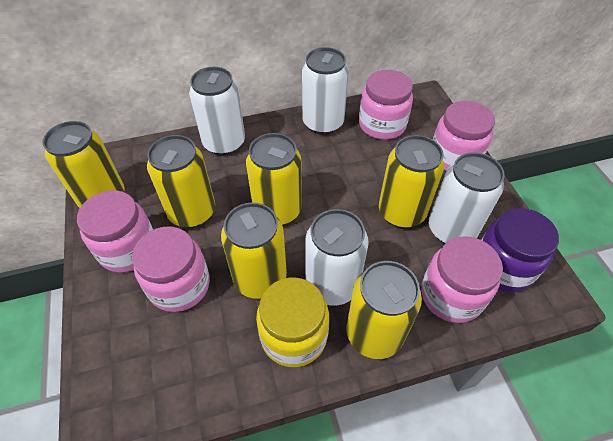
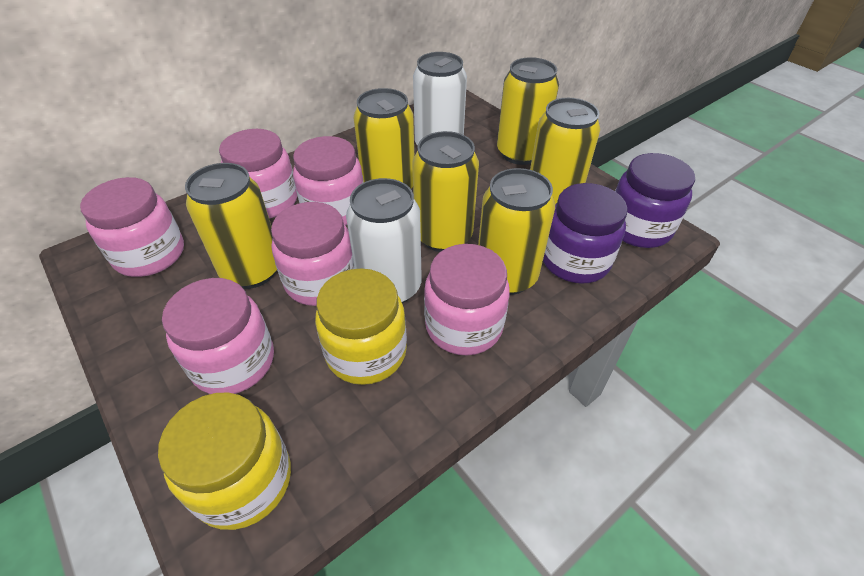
pink jar: [77,190,153,273] [132,226,210,312] [359,70,413,140] [421,236,503,323] [433,101,495,171] = 5 -> [80,177,184,277] [162,278,274,394] [219,129,297,218] [271,202,355,306] [293,136,364,226] [424,244,510,355] = 6
purple jar: [482,208,559,292] = 1 -> [543,183,628,284] [615,153,695,248] = 2
white can: [189,67,245,156] [302,47,349,135] [305,209,369,306] [429,152,505,244] = 4 -> [346,178,422,304] [413,52,467,146] = 2
yellow jar: [256,277,329,367] = 1 -> [158,392,291,530] [315,269,407,385] = 2

